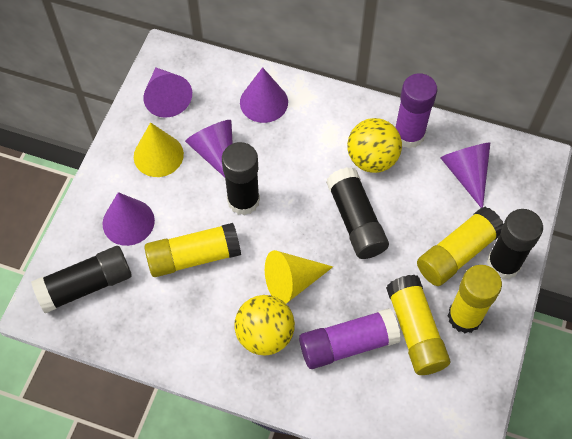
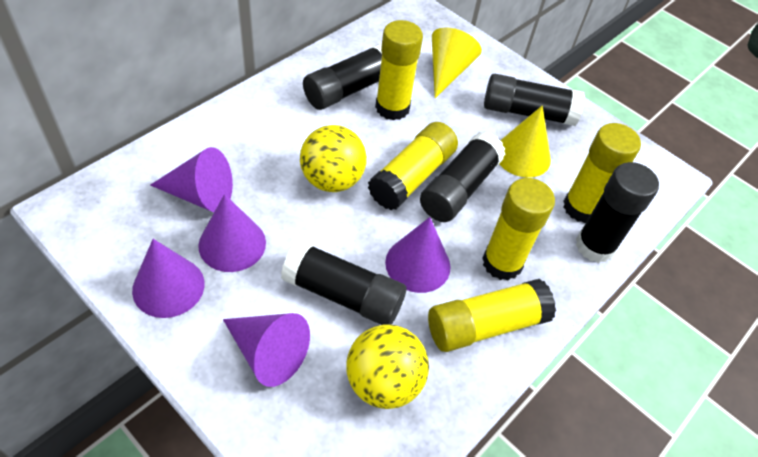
black glue stick: [31,246,132,313] [222,142,260,215] [326,167,389,259] [487,209,543,280] = 4 -> [281,240,406,325] [303,43,382,110] [420,131,505,222] [484,74,585,126] [576,162,659,263] = 5
purple glue stick: [299,308,401,369] [395,73,437,148] = 2 -> none = 0
yellow glue stick: [144,223,241,277] [386,275,450,375] [417,207,503,286] [448,265,502,333] = 4 -> [368,122,458,211] [375,20,423,120] [428,279,556,352] [482,178,555,280] [563,123,641,223] = 5

